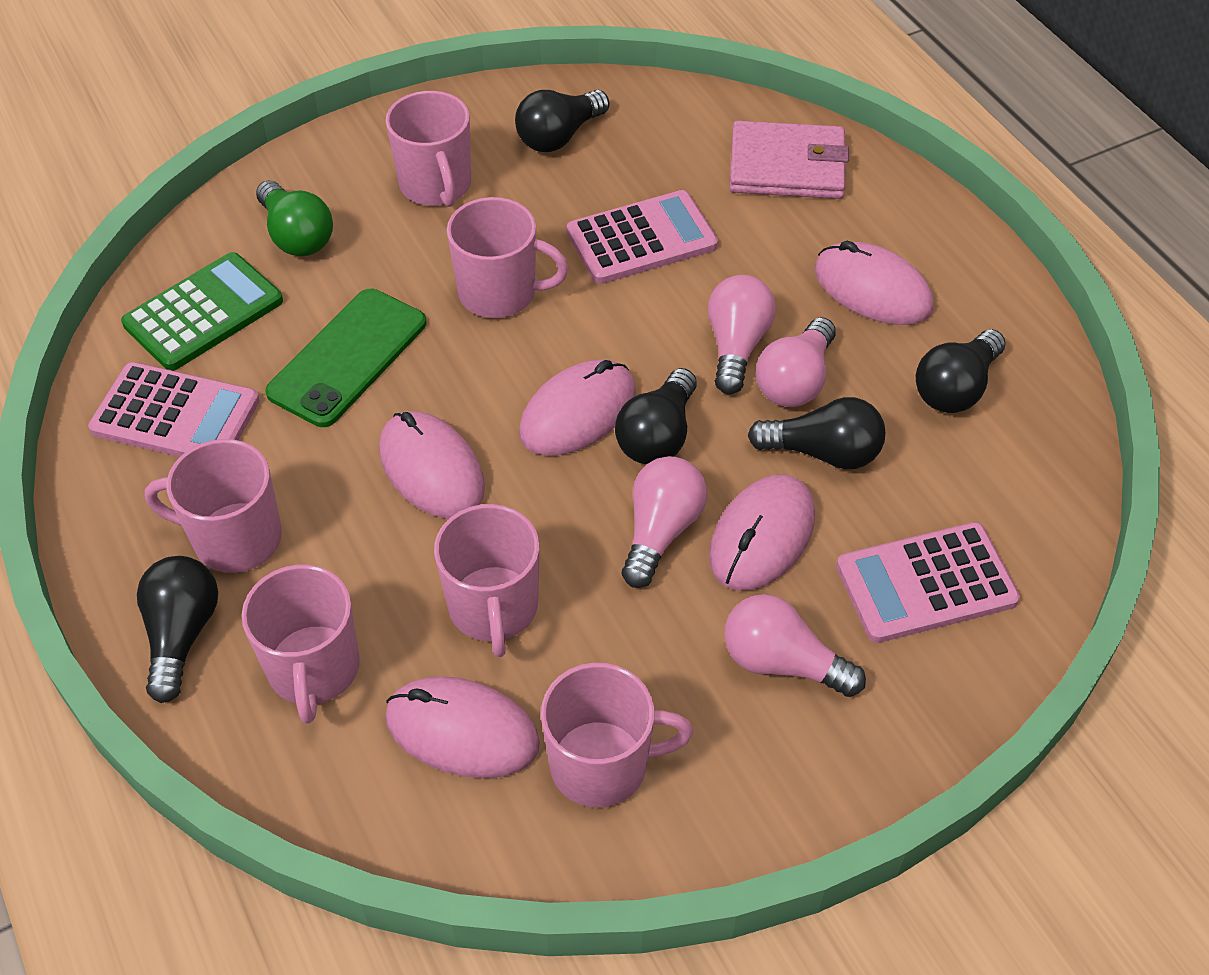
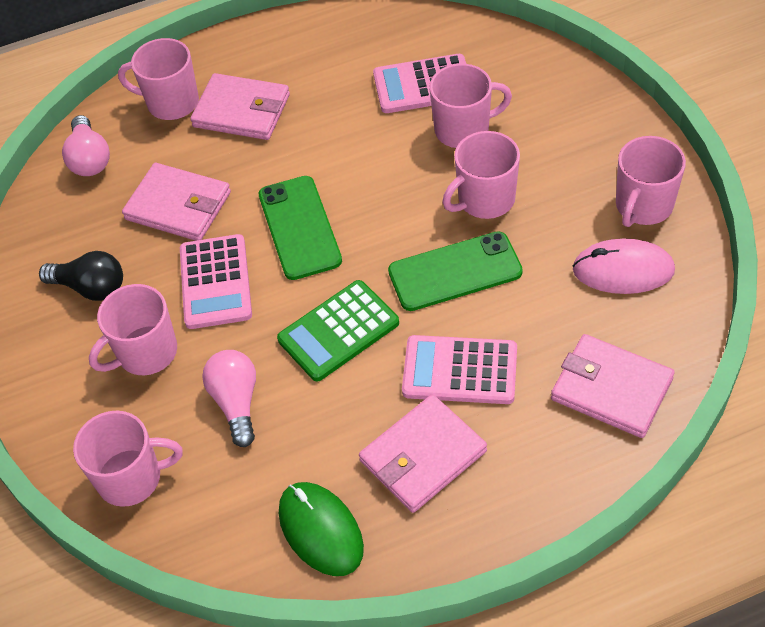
black light bulb: [137,556,218,703] [515,90,609,152] [615,368,697,464] [748,397,885,470] [916,329,1006,413] = 5 -> [39,251,123,301] = 1
green light bulb: [256,180,333,256] = 1 -> none = 0
green mouse: none = 0 -> [279,482,364,576] = 1
green phone: [265,289,426,427] = 1 -> [259,176,342,280] [388,231,523,311] = 2
pink light bulb: [622,456,707,588] [708,275,776,394] [724,594,866,697] [756,317,836,407] = 4 -> [62,115,110,176] [202,350,256,447] = 2
pink mouse: [379,411,485,519] [385,676,540,778] [519,359,636,456] [709,475,815,591] [814,241,934,325] = 5 -> [573,239,675,294] = 1
pink wallet: [729,121,849,199] = 1 -> [122,163,231,241] [190,73,290,140] [359,394,487,513] [551,334,675,438] = 4

